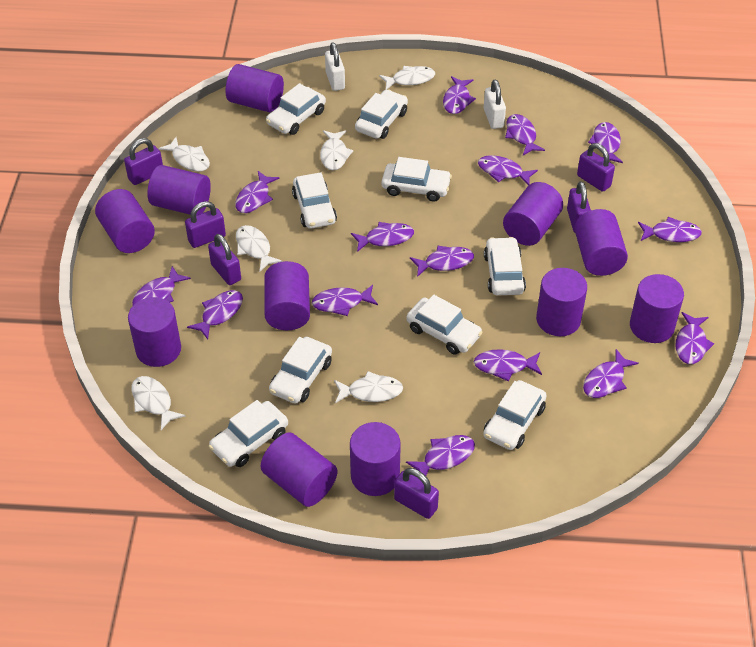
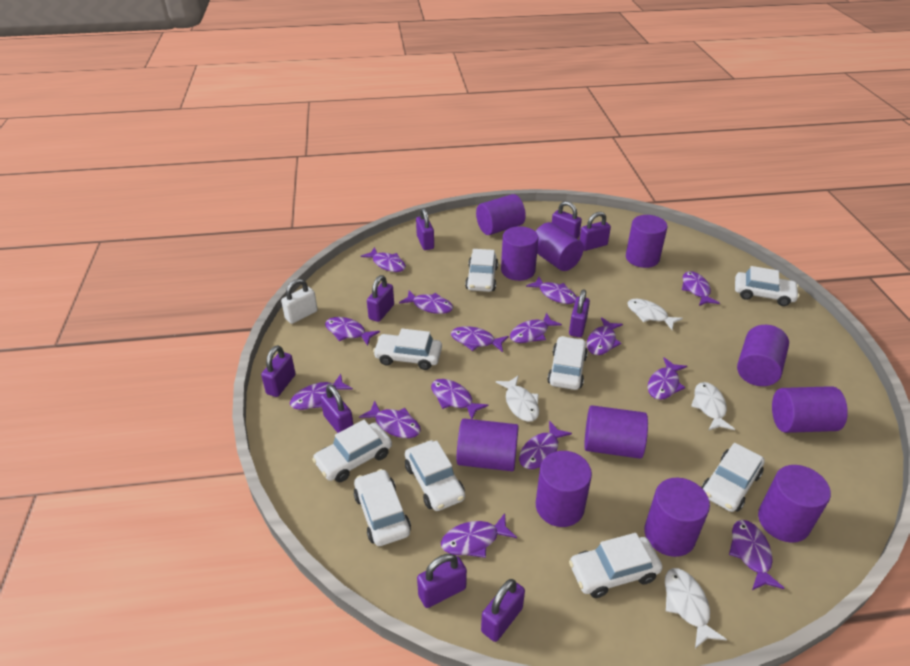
purple padlock: [124,138,163,185] [185,201,226,248] [208,234,241,285] [394,468,439,519] [567,181,591,233] [577,143,615,192] = 6 -> [261,345,296,397] [320,384,353,433] [367,275,394,322] [416,208,434,250] [417,554,467,608] [481,579,525,642] [552,201,582,239] [569,289,590,337] [579,212,611,251] = 9
white fish: [131,376,185,430] [158,137,210,172] [236,225,282,271] [320,130,353,170] [334,371,403,403] [379,66,435,90] = 6 -> [496,375,539,422] [627,299,683,330] [665,568,727,648] [691,382,735,431] = 4
white padlock: [325,43,345,91] [484,80,506,129] = 2 -> [281,279,318,324] = 1

